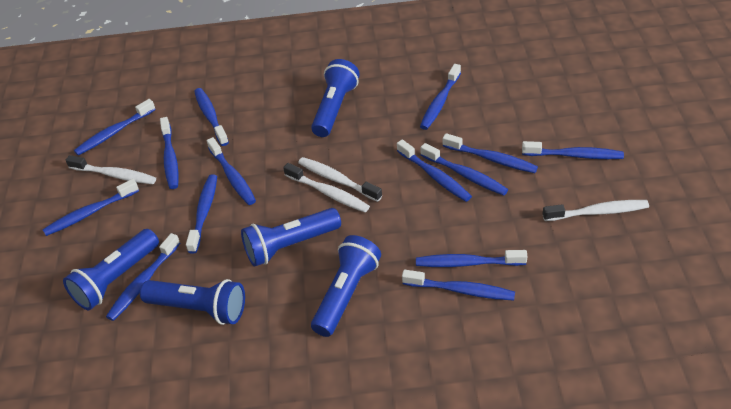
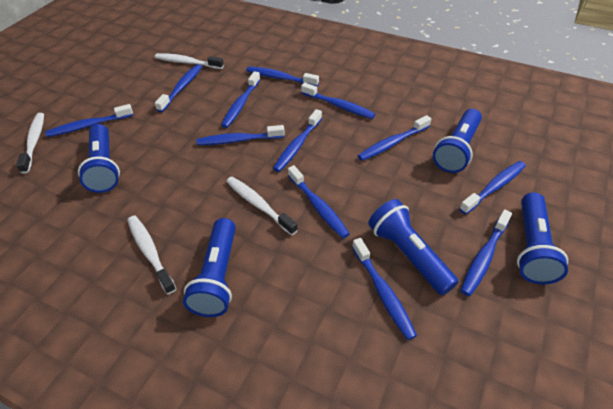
blue toothbrush: [42,179,139,236] [74,99,156,155] [106,233,180,321] [160,117,179,189] [186,174,217,254] [194,88,229,146] [207,137,256,205] [397,139,472,202] [402,270,515,300] [416,250,527,267] [420,64,461,130] [420,143,508,196] [443,133,538,173] [522,141,624,159] = 14 -> [45,104,133,137] [155,64,202,112] [196,125,285,145] [221,71,260,128] [246,66,319,87] [273,109,322,172] [288,165,350,239] [301,82,375,119] [352,238,417,340] [358,115,431,161] [459,161,526,214] [461,210,512,296] = 12

